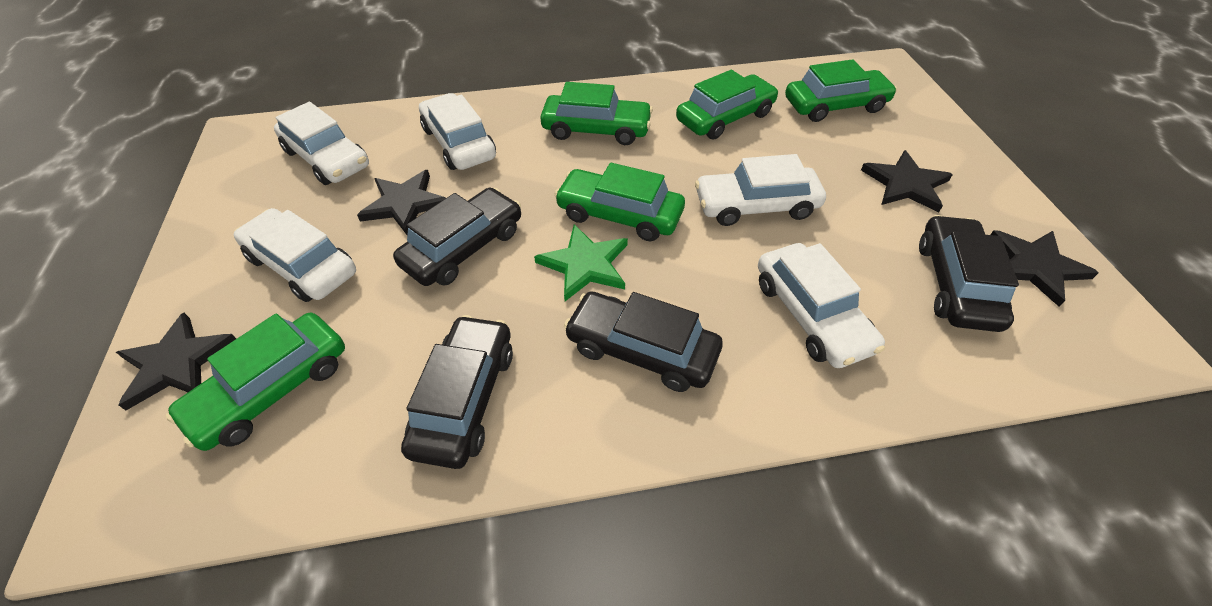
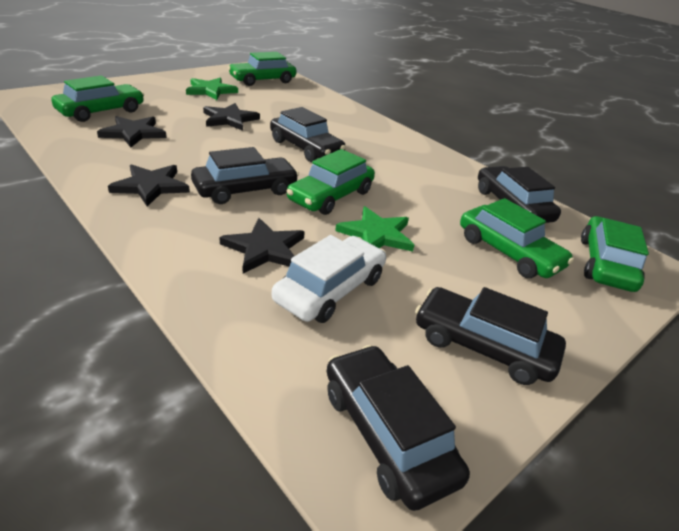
black car: [393,188,521,286] [401,315,513,469] [564,291,723,392] [919,215,1019,332] = 4 -> [191,147,299,204] [270,107,346,162] [327,345,470,511] [415,287,566,385] [478,166,561,223] = 5
green star: [534,224,628,301] = 1 -> [186,77,238,100] [335,206,414,252] = 2
white car: [234,208,356,302] [274,102,369,185] [419,93,496,170] [695,154,826,226] [758,243,885,368] = 5 -> [272,235,386,323] = 1

